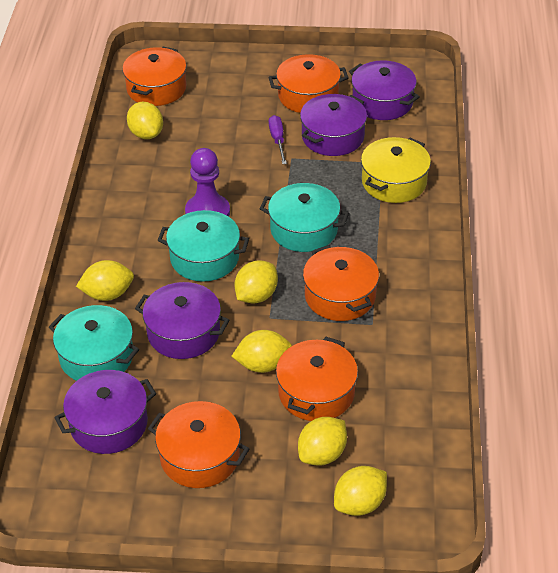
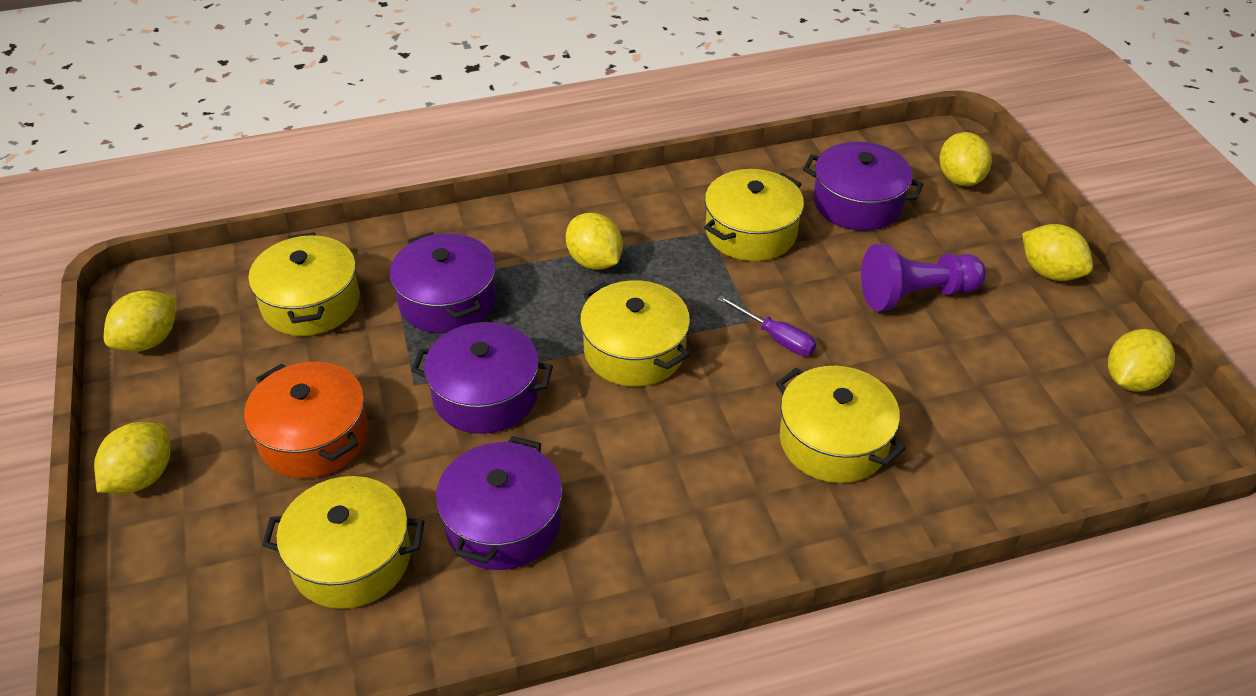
orange pot: [122,47,187,106] [148,401,249,488] [268,54,349,113] [276,337,358,421] [303,245,379,321] = 5 -> [244,362,368,478] = 1
turquoise pot: [49,305,139,381] [158,210,249,282] [260,183,349,252] = 3 -> none = 0
yellow pot: [361,137,431,203] = 1 -> [248,232,360,336] [262,476,424,609] [580,280,690,387] [704,169,804,261] [776,366,906,483] = 5

